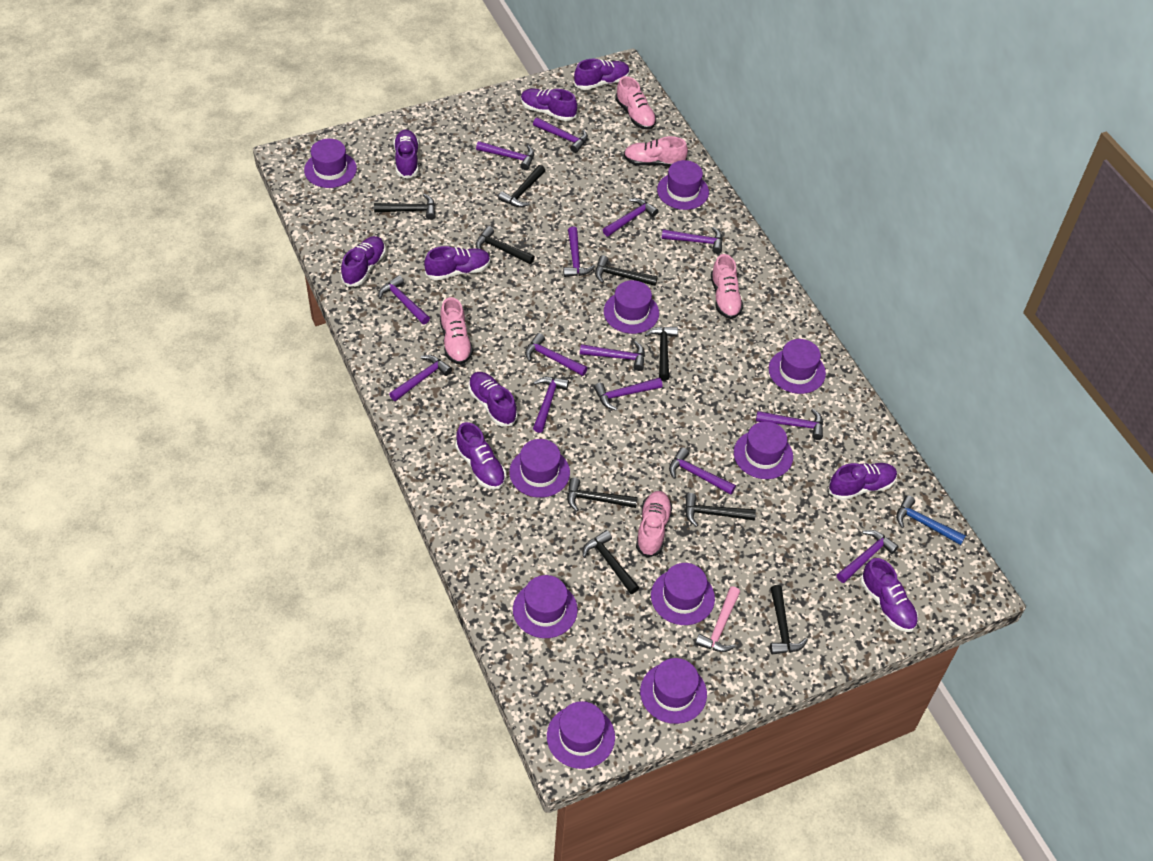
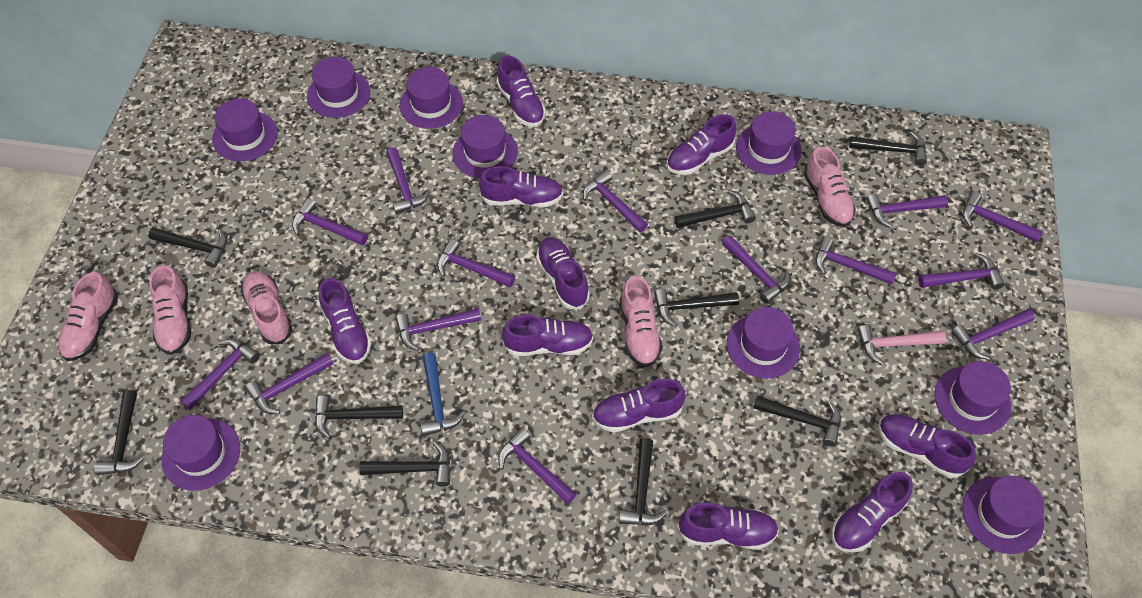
purple hat: [304,139,357,188] [509,439,570,498] [513,575,578,638] [547,701,615,769] [604,280,659,334] [640,658,707,724] [651,563,715,625] [657,160,709,210] [734,421,793,479] [769,339,826,394] = 10 -> [161,415,240,491] [212,98,278,161] [307,57,370,118] [399,67,463,129] [452,115,518,178] [727,307,800,379] [736,111,802,175] [934,361,1012,435] [962,476,1045,554] = 9
purple shoe: [341,236,386,286] [394,130,419,179] [424,246,490,280] [456,422,506,490] [468,372,517,426] [521,89,577,121] [574,59,630,90] [829,463,897,500] [861,558,918,632] = 9 -> [319,278,372,364] [479,166,563,207] [496,55,546,127] [502,315,593,356] [536,237,590,309] [592,379,686,432] [667,114,736,175] [678,502,779,550] [832,472,913,552] [878,414,976,478] = 10

